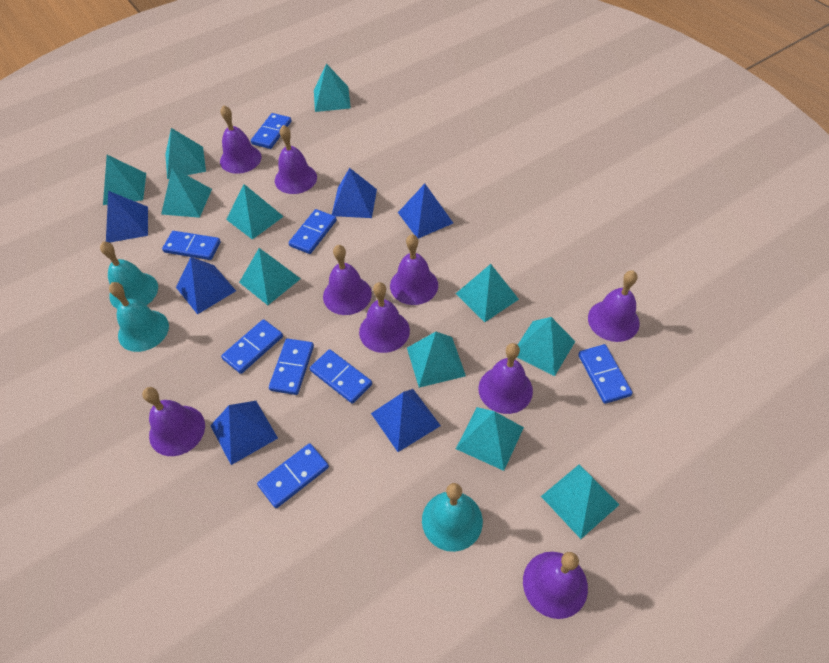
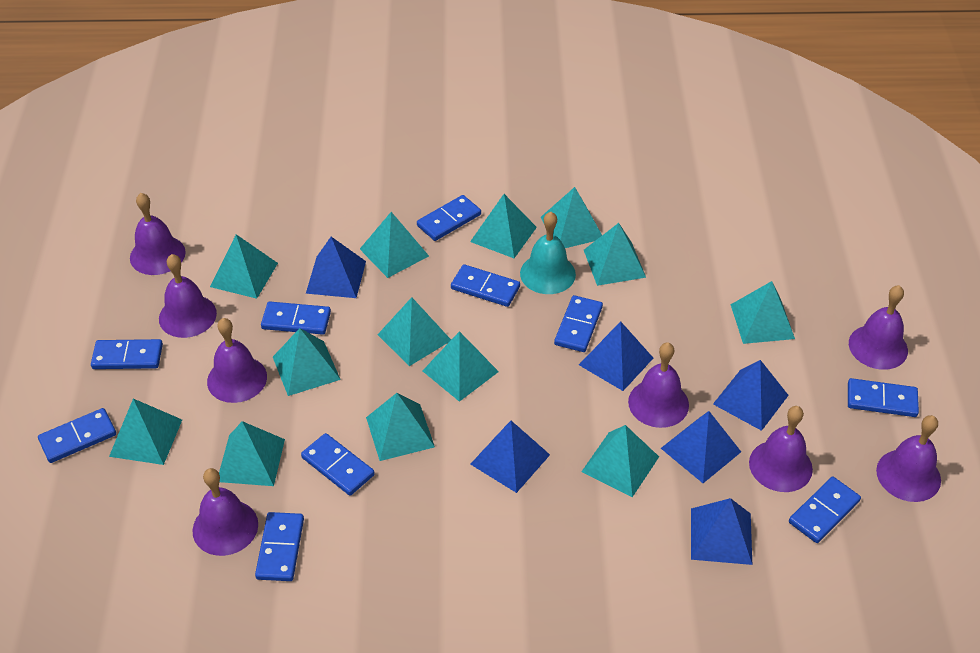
blue domino: [162,231,221,260] [221,319,283,374] [251,113,291,149] [257,443,329,508] [269,339,314,395] [289,209,337,254] [310,349,372,404] [578,344,633,404] = 8 -> [38,408,116,463] [91,339,163,369] [255,512,304,581] [261,302,331,335] [301,433,375,496] [417,195,481,241] [451,264,520,307] [554,295,603,352] [789,477,861,543] [848,378,919,417] = 10
purple bell: [142,387,205,456] [220,105,261,174] [275,125,317,194] [323,245,372,315] [359,282,410,353] [390,235,438,305] [478,343,533,414] [523,552,588,619] [588,270,640,342] = 9 -> [130,193,185,275] [159,254,217,338] [192,468,258,556] [207,318,267,403] [628,342,689,428] [749,406,813,492] [849,285,908,370] [876,415,941,502] = 8
turquoise bell: [100,242,158,309] [109,282,169,352] [422,483,483,552] = 3 -> [520,212,576,294] = 1
turquoise pyramid: [103,155,146,205] [161,167,212,218] [165,128,206,179] [226,184,284,240] [239,248,301,305] [314,63,351,112] [407,332,466,388] [456,264,519,322] [456,407,524,471] [517,317,575,376] [541,464,620,539] = 11 -> [109,399,182,465] [210,234,278,299] [219,421,285,486] [273,328,341,396] [360,212,429,278] [366,393,435,461] [377,297,451,366] [423,331,499,402] [470,194,537,258] [541,187,602,248] [581,425,659,497] [584,223,646,286] [731,281,795,344] = 13

